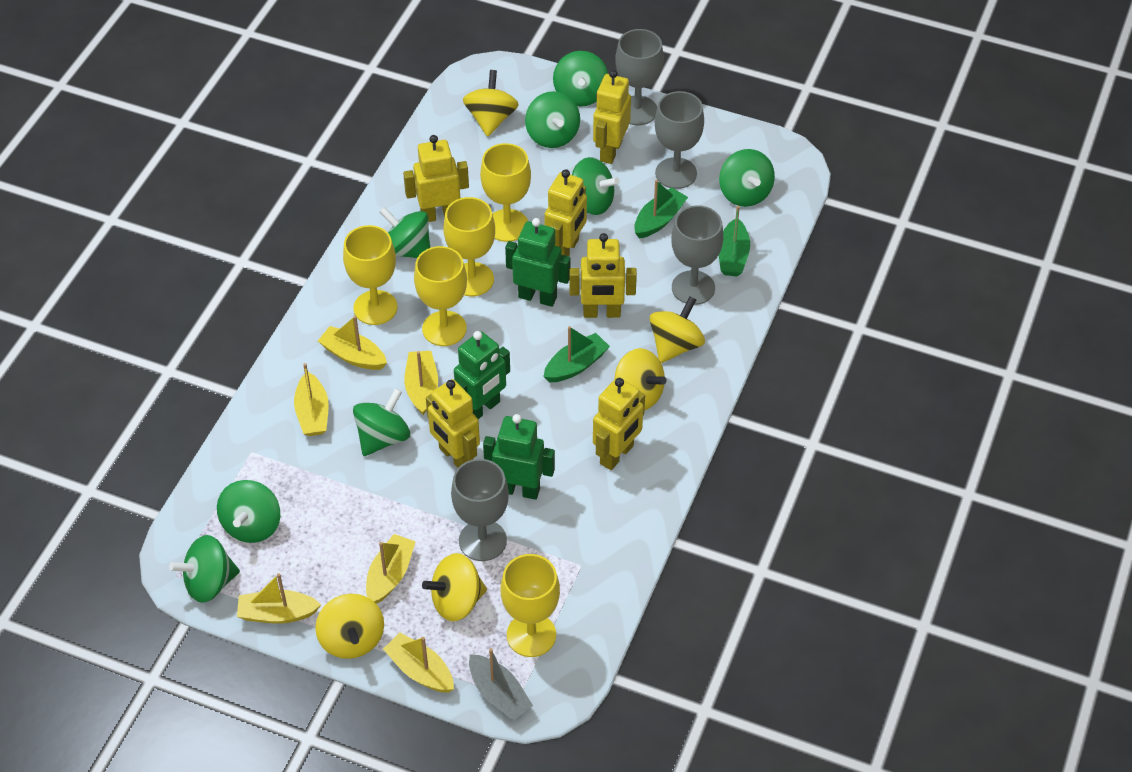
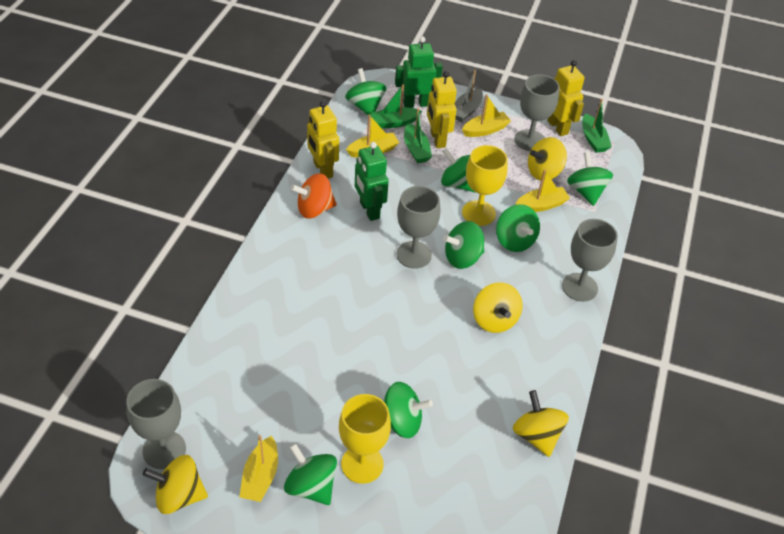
green robot: [454,331,510,419] [483,414,555,500] [505,218,571,307] = 3 -> [355,142,389,221] [395,36,443,108] = 2
green spinning top: [169,535,240,603] [217,480,280,543] [353,388,410,456] [379,207,430,258] [525,91,580,148] [553,51,608,107] [572,157,620,215] [719,149,775,207] = 8 -> [284,443,337,505] [345,68,386,117] [383,382,433,438] [441,148,476,193] [443,221,485,269] [496,204,540,252] [567,152,613,206] = 7
orange spinning top: none = 0 -> [290,173,337,218] = 1
yellow boat: [237,573,321,624] [294,363,329,436] [318,316,387,370] [366,534,416,604] [383,633,454,693] [404,351,438,415] = 6 -> [239,435,278,502] [346,114,399,158] [462,94,511,137] [516,169,570,212] = 4
yellow goblet: [343,225,397,325] [414,246,467,346] [443,197,495,296] [480,143,531,242] [501,554,560,657] = 5 -> [339,394,391,484] [462,145,508,226] = 2
yellow robot: [403,135,469,222] [426,379,480,468] [544,169,587,256] [569,233,637,318] [593,70,631,164] [593,377,645,470] = 6 -> [307,101,339,179] [427,71,457,148] [547,60,585,136] = 3
yellow spinning top: [315,594,384,659] [422,553,487,621] [463,70,519,137] [614,348,667,411] [649,296,705,363] = 5 -> [143,455,208,514] [473,282,523,333] [513,390,569,457] [528,137,567,181] = 4

